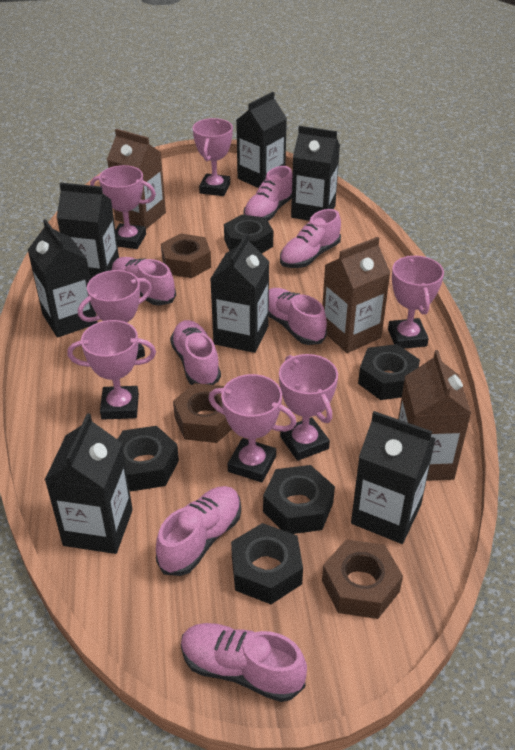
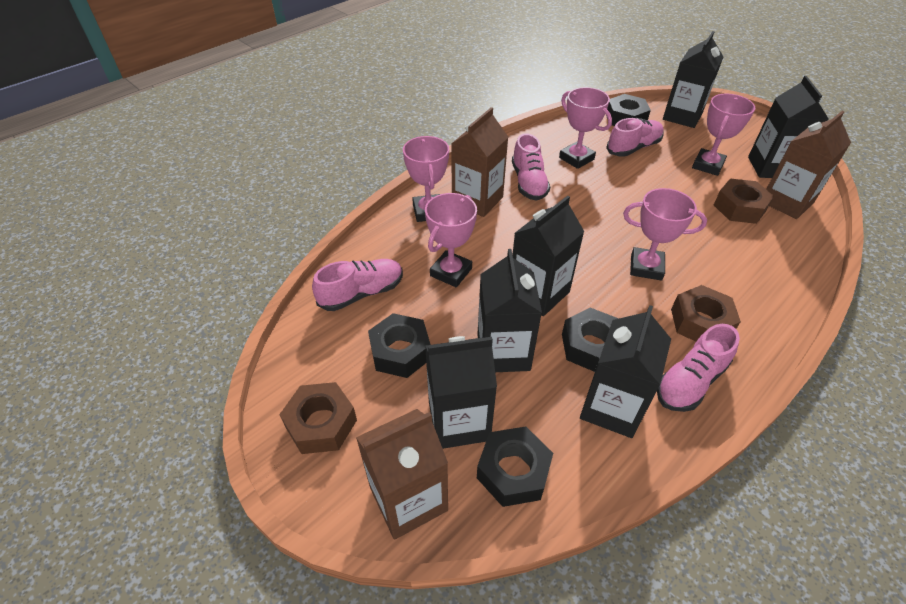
black carton: [28,219,98,337] [45,413,133,554] [57,183,119,280] [210,233,270,353] [236,92,287,188] [291,126,340,221] [351,411,436,544] = 7 -> [425,336,497,449] [477,249,542,372] [512,196,585,316] [580,305,671,438] [663,31,723,128] [748,76,829,178] = 6
black nut: [117,426,179,491] [224,215,273,253] [231,523,303,604] [263,465,335,534] [358,344,420,400] = 5 -> [368,313,431,378] [477,426,553,507] [562,308,619,372] [606,94,651,126] = 4
pink shoe: [112,257,176,306] [156,486,241,576] [170,320,221,385] [181,623,307,702] [243,166,292,221] [269,288,327,345] [280,209,341,268] = 7 -> [312,259,403,311] [512,133,550,201] [606,118,664,157] [657,324,740,412] = 4
pink trophy: [67,320,156,420] [78,270,152,360] [90,165,156,249] [193,118,233,196] [208,374,297,482] [279,354,338,461] [388,256,444,349] = 7 -> [403,136,449,222] [425,193,477,287] [559,87,612,169] [623,188,707,281] [692,94,755,176] = 5

